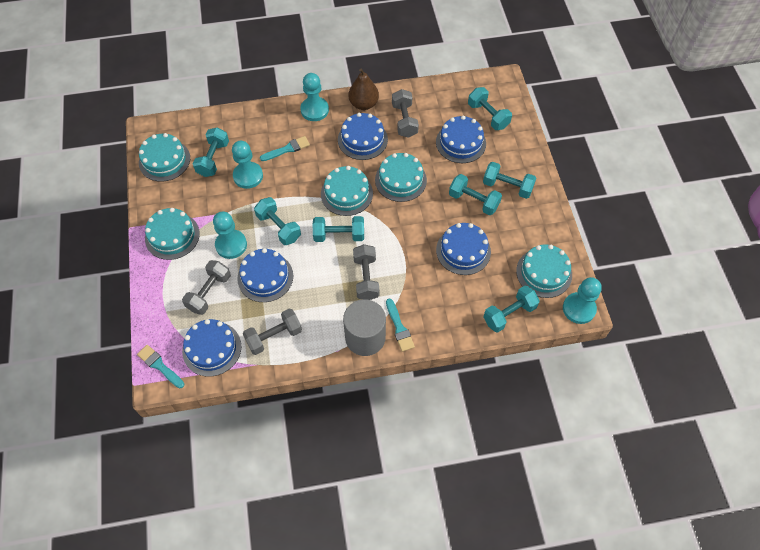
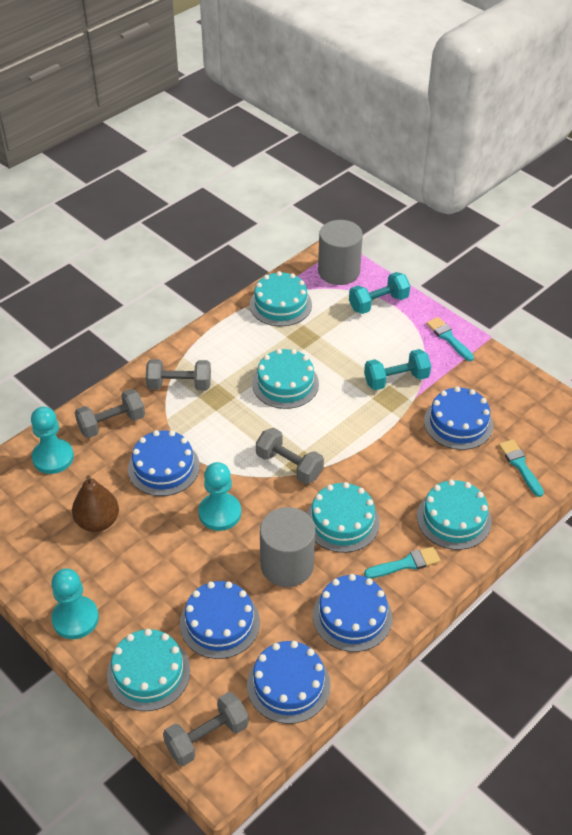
grey cylinder: [343,299,386,356] = 1 -> [260,507,315,587] [318,220,363,285] = 2
turquoise dumbbell: [193,128,229,177] [254,197,301,245] [313,216,364,242] [449,174,502,215] [468,87,512,130] [483,162,536,199] [483,286,540,333] = 7 -> [349,272,410,314] [364,349,431,390] = 2
turquoise pawn: [213,212,247,259] [232,141,263,189] [300,73,329,121] [563,277,602,324] = 4 -> [31,407,74,474] [51,568,99,639] [198,462,241,531] = 3

